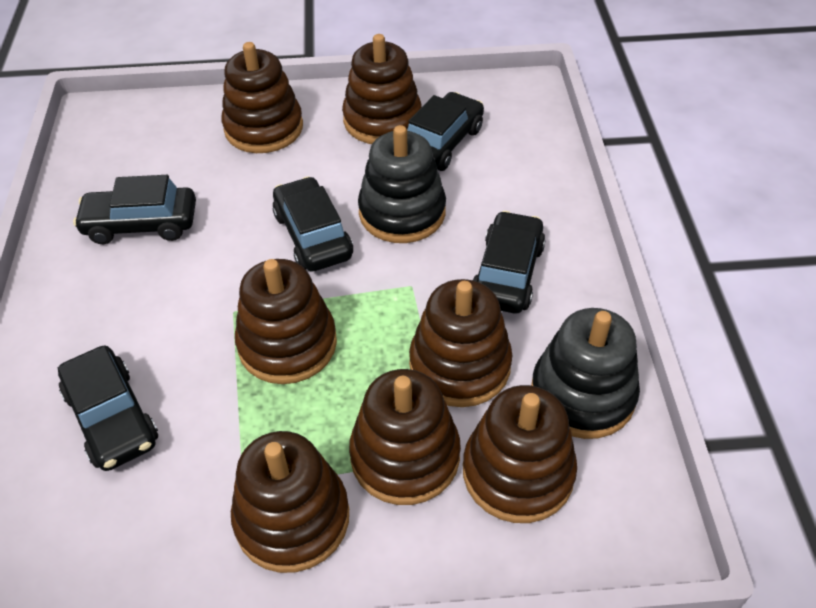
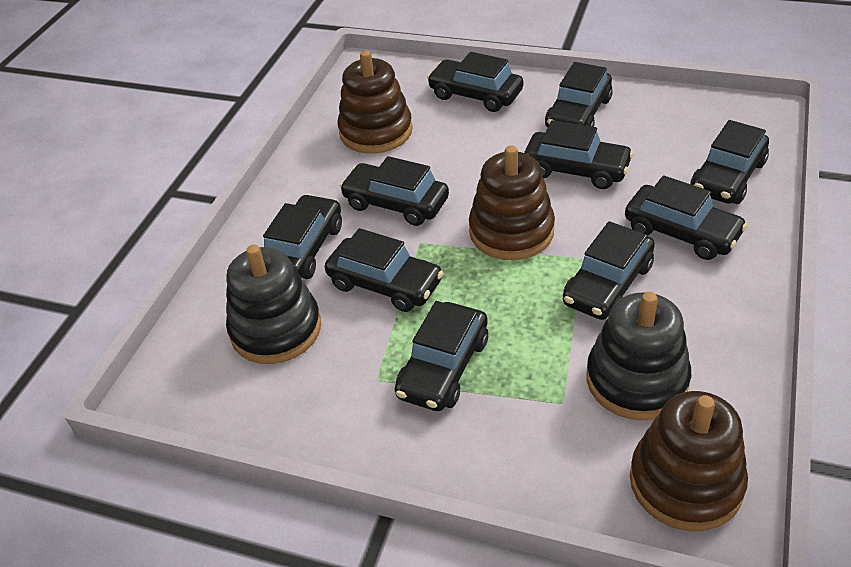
black car: [58,346,158,471] [73,175,196,244] [273,176,353,272] [407,92,484,171] [473,211,545,313] = 5 -> [263,194,342,279] [325,228,443,312] [340,156,449,226] [395,301,488,411] [427,52,523,112] [524,120,634,189] [545,62,613,128] [563,221,655,320] [625,175,748,260] [690,120,769,204] = 10
brown stacking toy: [222,42,303,153] [231,431,349,573] [235,259,337,384] [342,34,422,144] [349,369,461,505] [409,279,512,407] [463,385,577,523] = 7 -> [338,51,413,154] [469,146,555,260] [630,391,748,531] = 3

